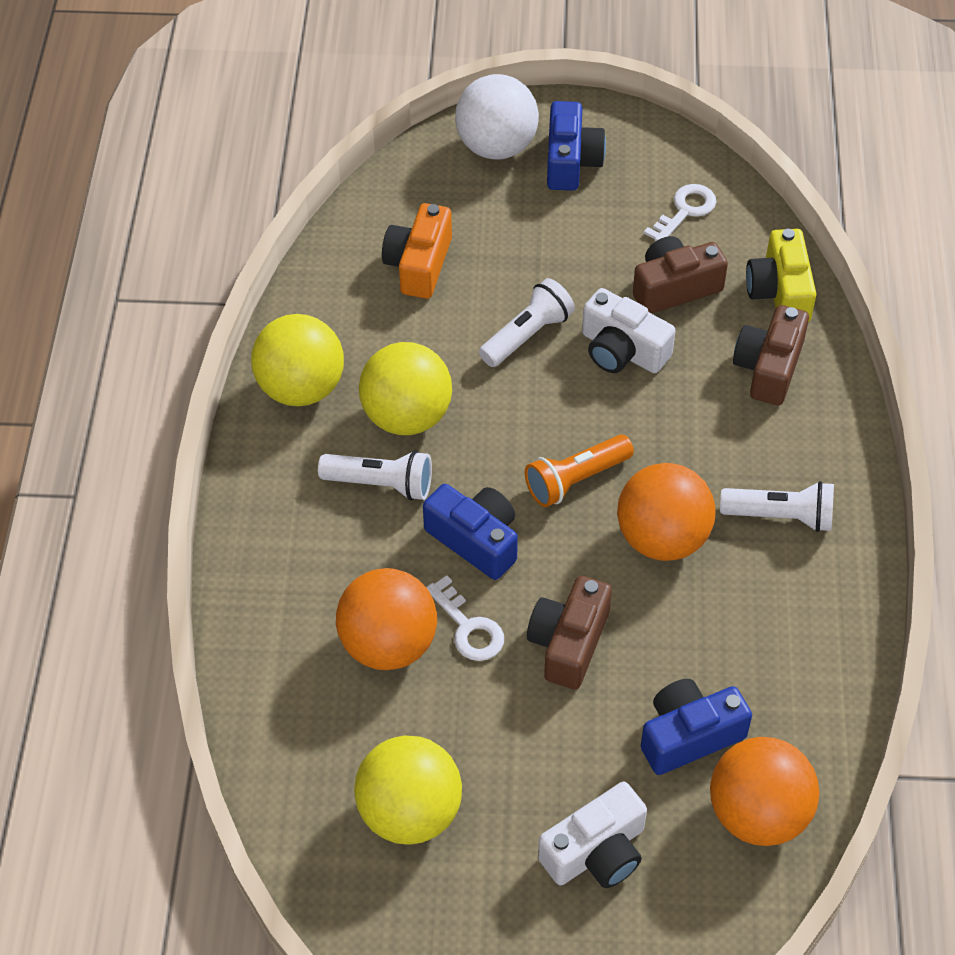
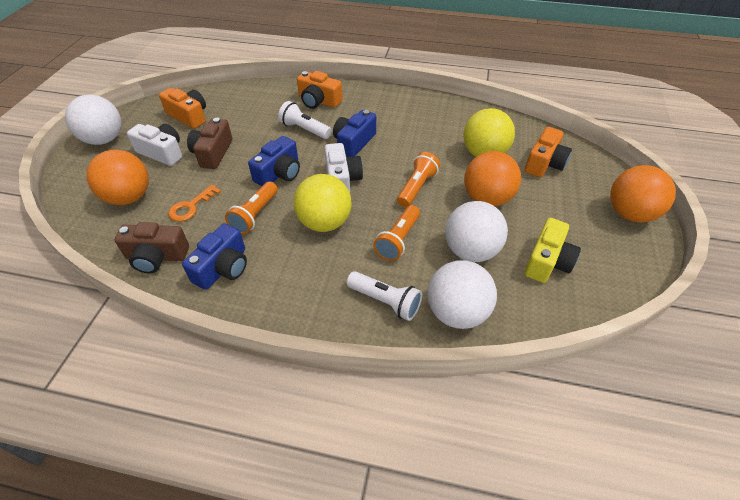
brown camera: [527,576,612,690] [633,236,728,314] [733,305,809,405] = 3 -> [115,222,189,273] [187,118,232,169] = 2
orange camera: [382,203,452,299] = 1 -> [159,88,206,129] [297,71,343,109] [525,127,572,177] = 3
orange flashlight: [525,435,634,507] = 1 -> [225,182,278,234] [373,205,420,261] [397,152,440,207] = 3
orange key: none = 0 -> [168,185,221,221] = 1
white ball: [455,74,539,160] = 1 -> [65,94,121,145] [427,261,497,329] [445,201,508,262] = 3
white flashlight: [318,450,432,501] [479,278,575,367] [720,481,834,532] = 3 -> [278,101,332,139] [347,271,422,321] = 2
white key: [426,576,504,661] [644,184,716,242] = 2 -> none = 0
yellow ball: [251,314,344,406] [354,735,462,845] [359,342,452,435] = 3 -> [294,174,352,232] [463,108,515,157] = 2

